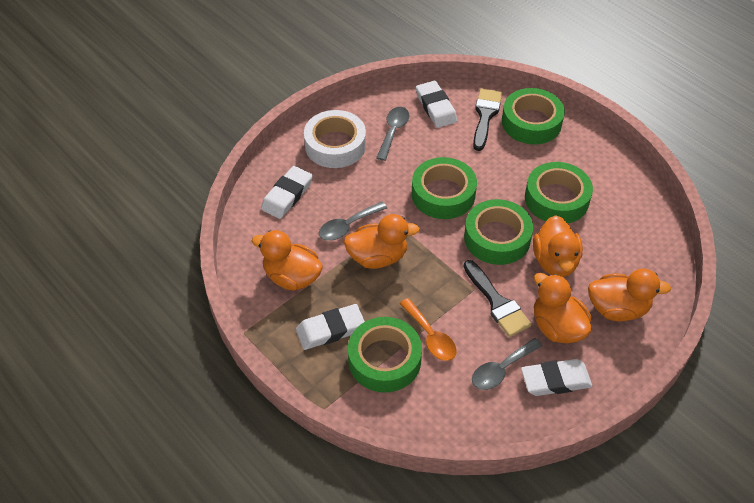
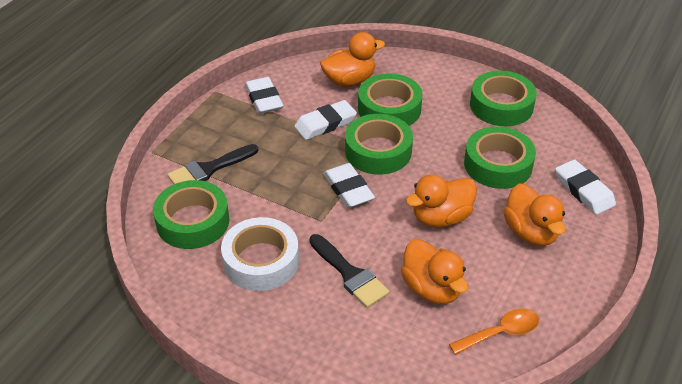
grey spoon: [319,201,387,241] [376,107,409,161] [472,338,542,390] = 3 -> none = 0
orange duck: [252,230,323,291] [343,214,420,269] [533,215,583,277] [534,273,591,344] [588,269,671,321] = 5 -> [320,32,385,86] [401,239,468,304] [406,175,477,228] [503,183,566,246] = 4

